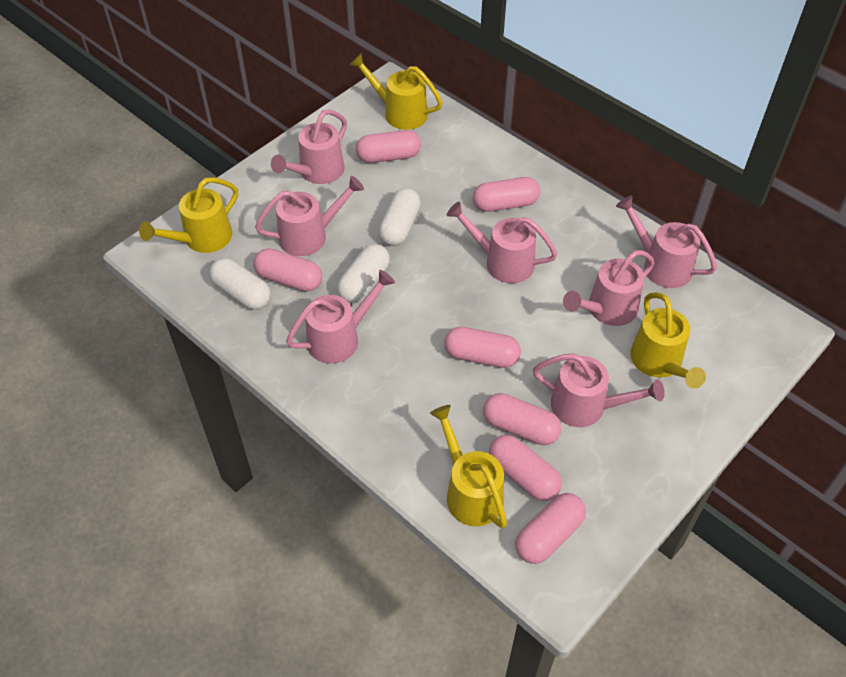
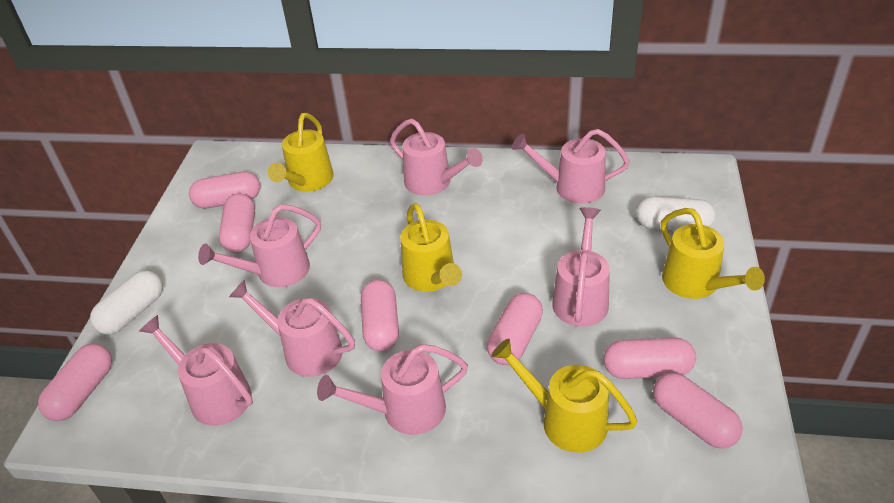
white capsule: [209,258,271,310] [337,244,390,303] [379,188,421,246] = 3 -> [90,270,163,335] [636,197,715,230] = 2

